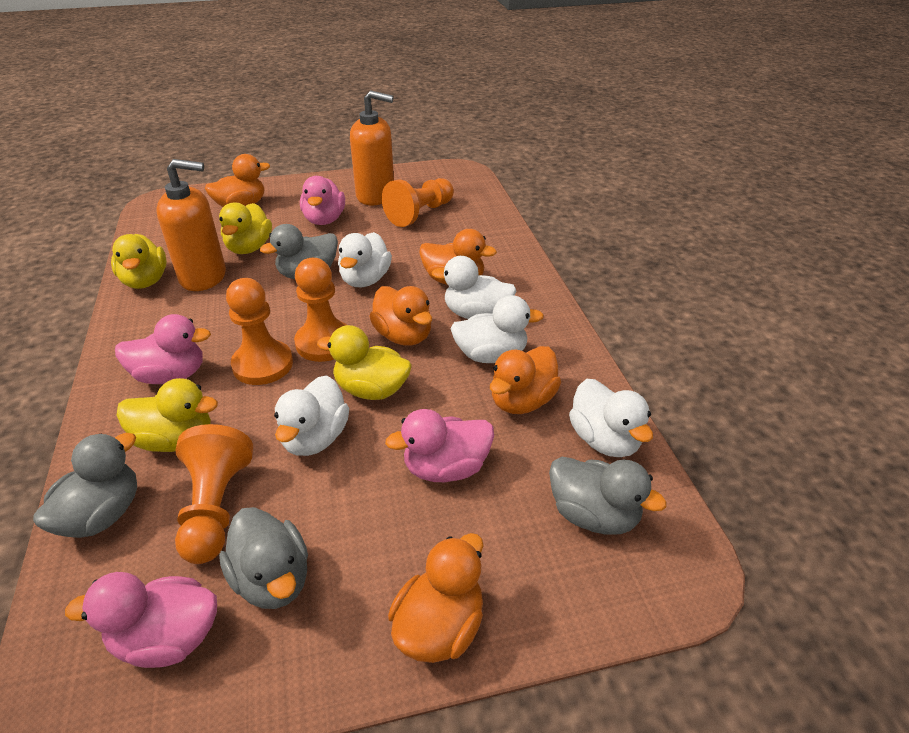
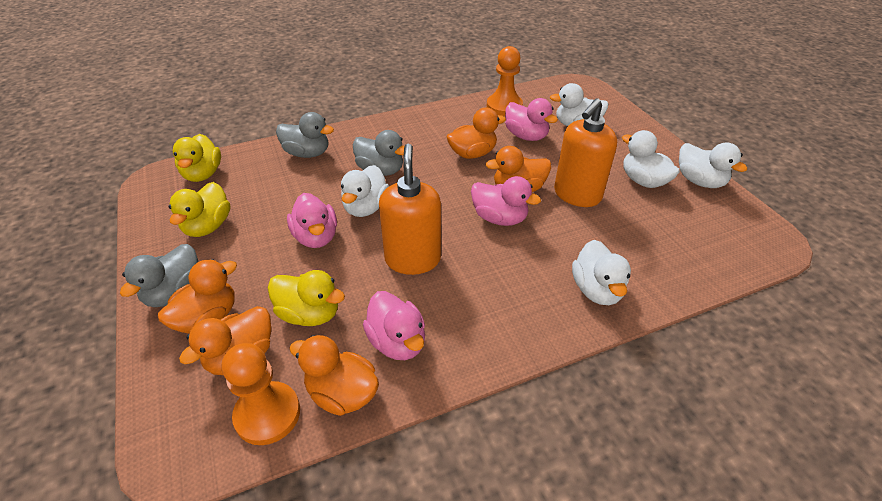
grey duck: [33,433,137,538] [219,507,308,609] [260,224,338,279] [549,457,667,535] = 4 -> [120,244,198,307] [276,112,334,158] [353,130,404,176] = 3
orange pawn: [175,424,253,564] [226,278,293,385] [294,258,347,362] [382,178,454,227] = 4 -> [222,343,300,445] [487,46,523,116] = 2
yellow duck: [111,234,167,289] [116,378,218,452] [219,203,272,254] [317,325,412,400] = 4 -> [169,182,231,237] [173,134,221,182] [268,270,345,326] = 3

